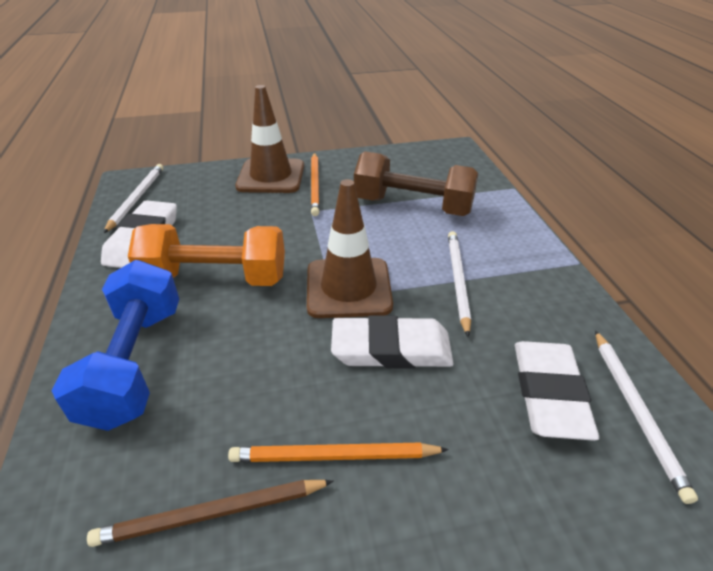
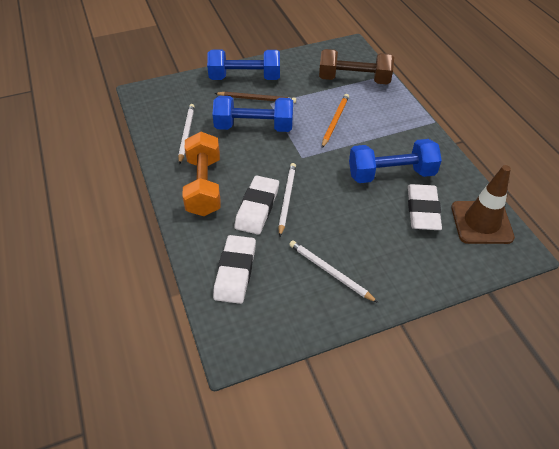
blue dumbbell: [51,260,179,431] = 1 -> [207,50,280,80] [212,96,293,132] [349,139,442,183] = 3
brown traffic cone: [235,85,304,193] [307,179,393,318] = 2 -> [451,165,515,244] = 1
orange pencil: [228,442,449,462] [311,153,320,216] = 2 -> [322,94,349,148] = 1

